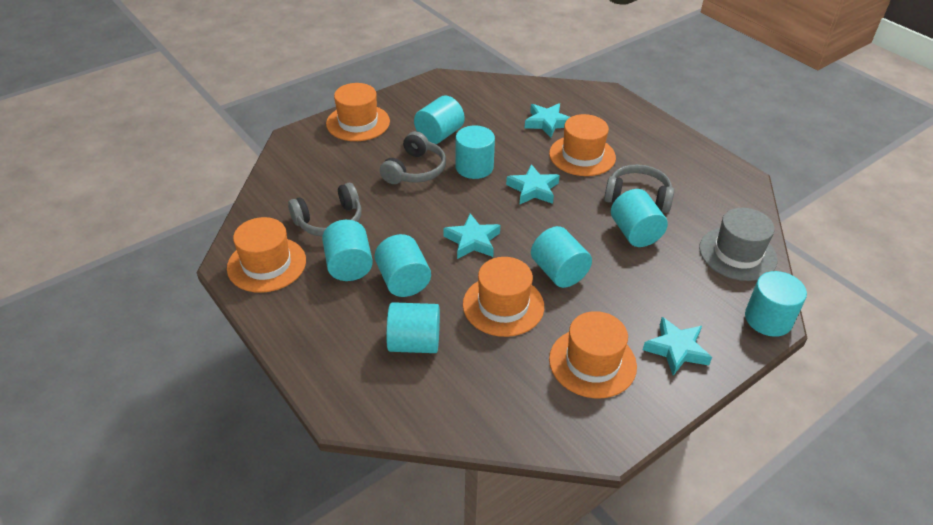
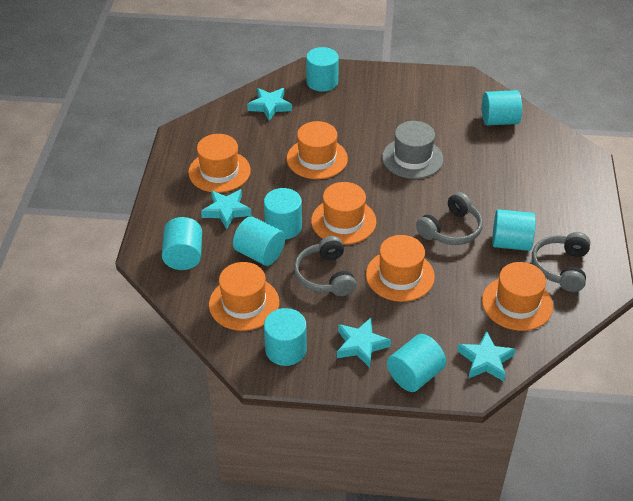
orange hat: [227,217,306,293] [326,83,390,141] [463,257,544,337] [549,114,616,176] [549,311,637,398] = 5 -> [188,134,251,193] [209,262,279,331] [287,121,348,179] [311,182,376,245] [366,235,435,302] [482,262,553,331] = 6

